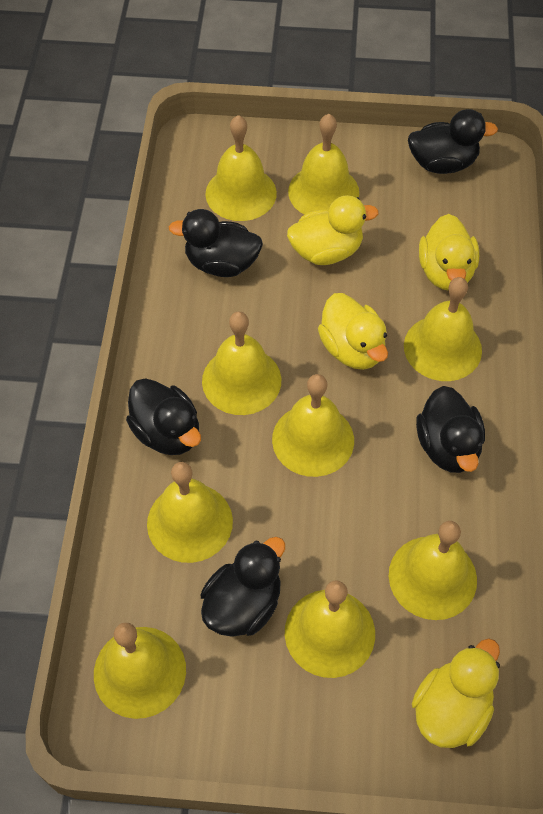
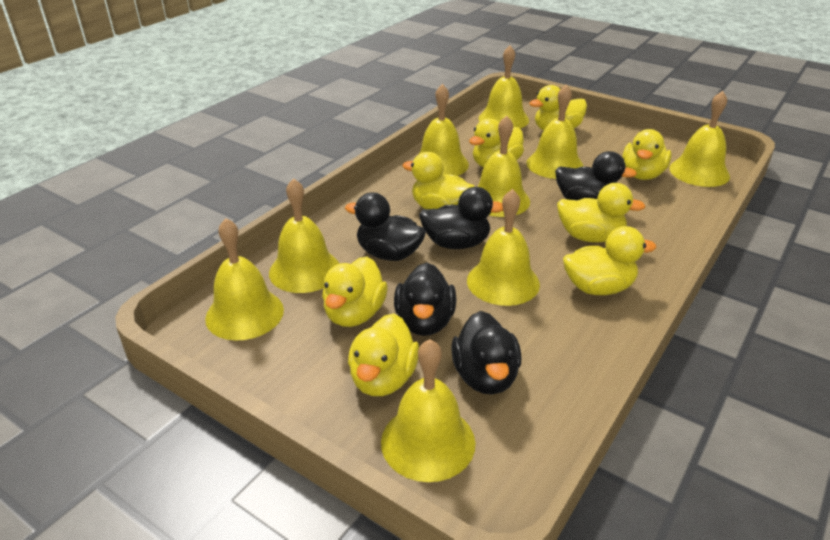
yellow duck: [287,195,379,265] [318,293,388,370] [412,638,500,748] [419,214,479,291] = 4 -> [322,257,388,327] [348,313,419,396] [402,152,475,209] [469,118,524,167] [529,85,587,130] [557,183,646,243] [563,226,656,295] [622,129,672,180] = 8

